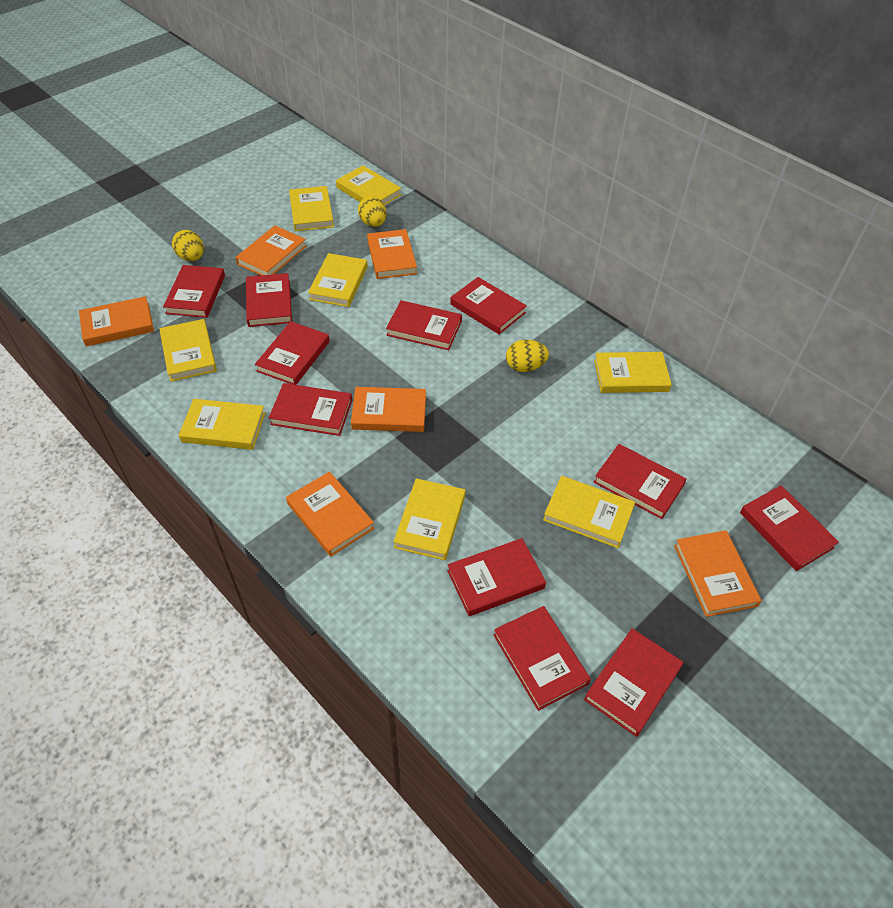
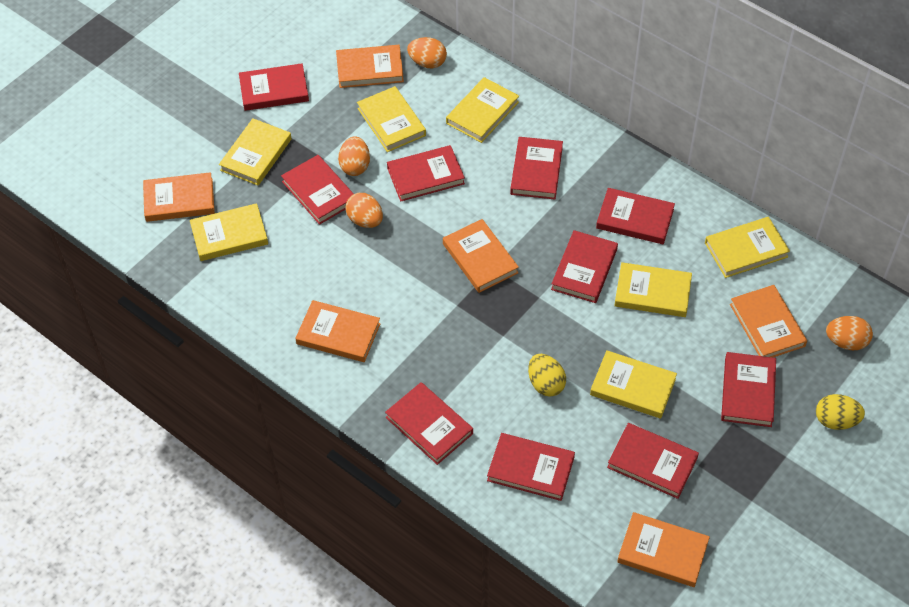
orange egg: none = 0 -> [338,137,370,176] [345,193,383,228] [407,37,447,68] [826,316,873,350] = 4
red book: [163,265,225,318] [246,273,292,327] [255,321,330,385] [269,383,352,436] [386,300,462,350] [447,538,546,616] [450,277,527,334] [494,606,591,711] [584,628,684,737] [594,444,687,519] [740,485,839,571] = 11 -> [239,63,309,111] [281,155,354,225] [385,382,473,465] [387,145,465,201] [487,433,575,501] [510,137,563,199] [551,230,618,303] [596,188,675,244] [607,423,699,499] [721,352,776,427] = 10
yellow book: [159,319,217,382] [179,399,265,450] [289,186,334,231] [308,253,368,307] [336,165,401,205] [394,478,466,560] [543,476,635,548] [594,352,672,393] = 8 -> [190,203,268,261] [219,118,292,185] [357,86,426,152] [446,77,519,143] [590,351,677,418] [614,262,692,317] [705,217,790,278] = 7
yellow egg: [172,230,204,261] [358,196,387,227] [506,340,549,372] = 3 -> [528,354,566,397] [816,394,865,430] = 2

